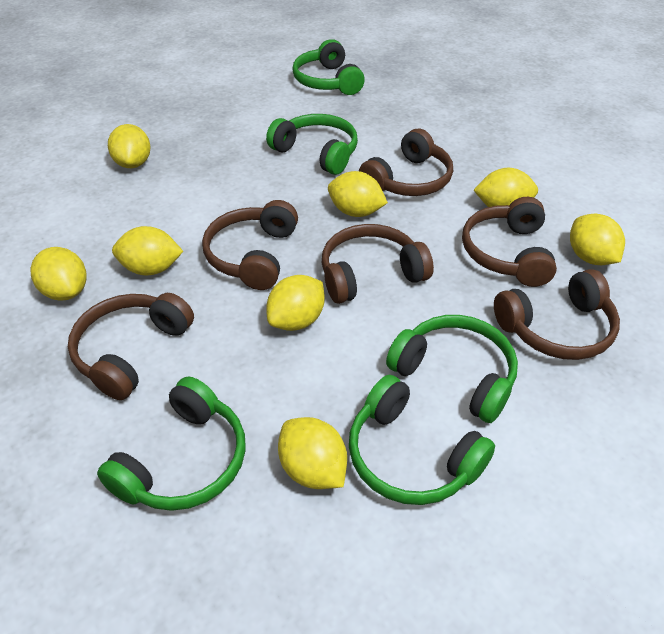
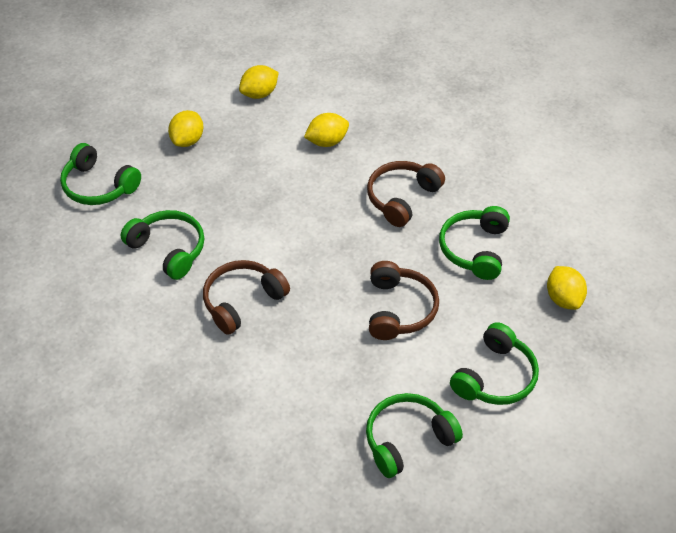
brown headphones: [68,293,194,400] [202,200,298,290] [322,224,434,304] [359,129,453,196] [462,197,557,287] [494,269,620,360] = 6 -> [203,260,290,335] [367,161,445,227] [369,261,439,340] = 3
yellow lemon: [31,247,86,301] [108,124,150,168] [112,226,183,275] [266,275,325,331] [278,417,347,489] [328,171,388,217] [474,168,538,207] [570,214,625,265] = 8 -> [168,110,203,147] [239,65,279,99] [304,113,349,147] [547,266,587,310] = 4

